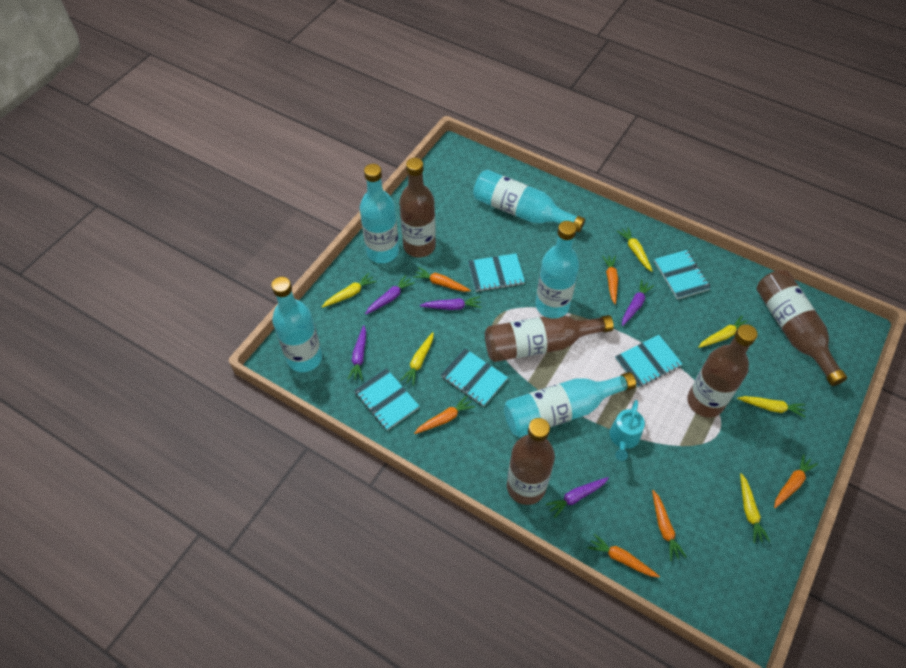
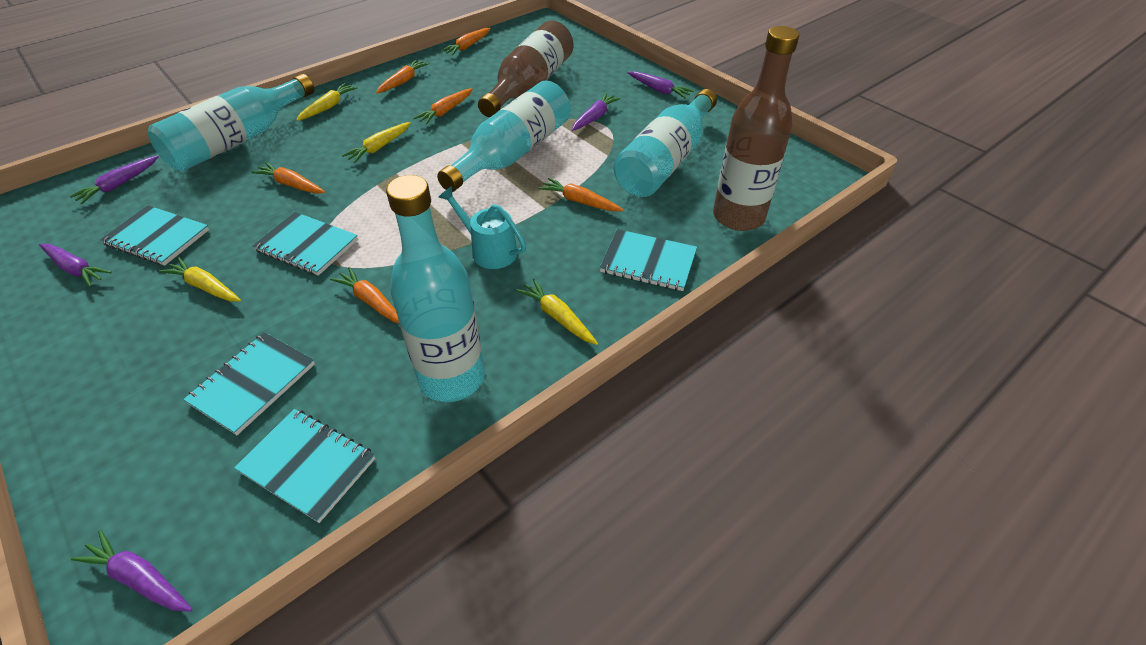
brown bottle: [399,158,436,257] [485,314,614,362] [507,418,555,505] [687,324,758,417] [757,270,847,386] = 5 -> [478,21,573,117] [713,26,799,231] = 2
turquoise bottle: [271,277,322,372] [360,164,399,263] [473,169,585,232] [504,372,636,437] [535,221,579,316] = 5 -> [148,74,314,172] [386,175,484,402] [437,80,571,192] [614,89,717,197] = 4
yellow carrot: [322,273,377,308] [400,332,433,386] [617,227,652,272] [699,315,752,348] [737,396,806,417] [740,473,770,543] = 6 -> [159,257,241,302] [296,83,357,121] [342,122,411,163] [516,279,598,345] = 4

